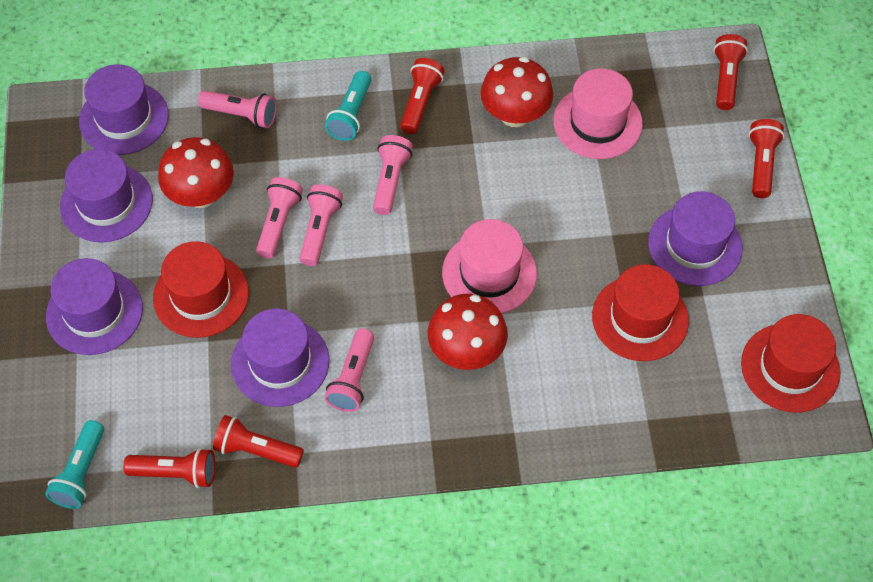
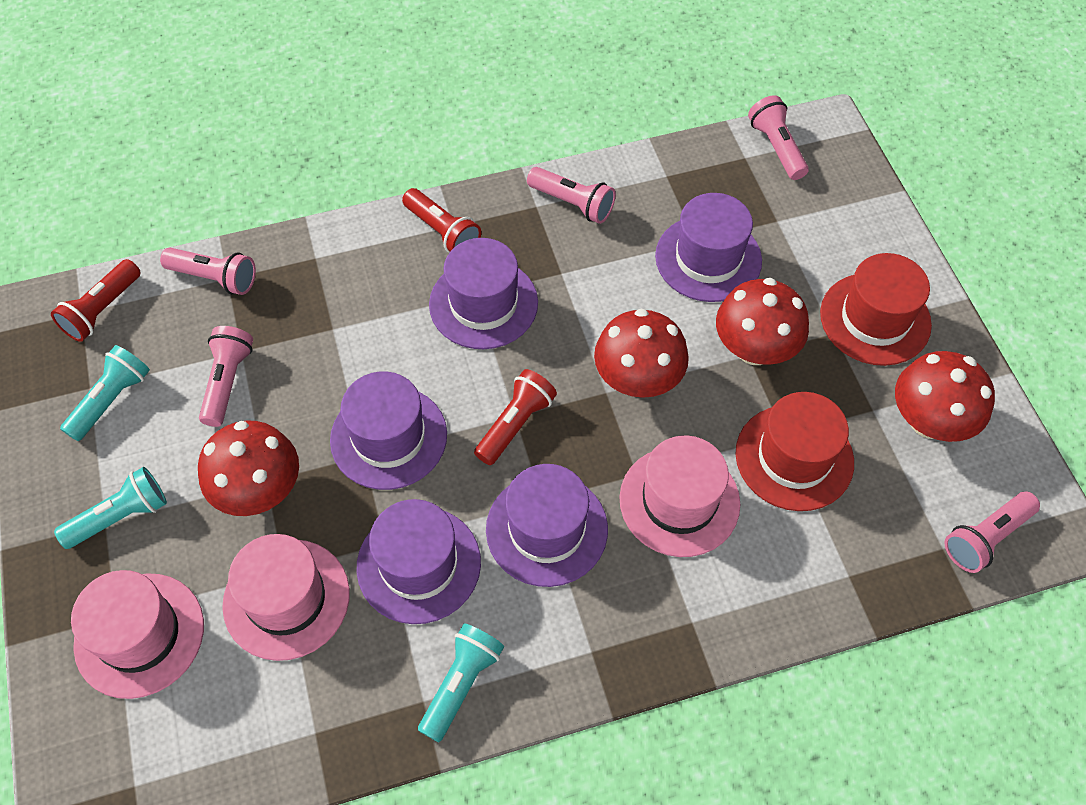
pink hat: [442,219,537,314] [553,68,643,159] = 2 -> [71,570,204,699] [222,534,350,661] [619,435,740,557] = 3
red flashlight: [123,448,215,488] [213,415,304,468] [400,58,445,134] [713,34,748,110] [748,119,785,198] = 5 -> [51,259,141,342] [402,188,481,253] [474,369,557,465] = 3
red hat: [153,241,249,338] [592,264,689,361] [741,314,841,412] = 3 -> [736,392,854,511] [820,253,932,366] = 2
red mushroom: [158,137,234,208] [428,294,508,370] [481,57,553,127] = 3 -> [198,420,299,516] [594,308,689,398] [716,278,809,365] [895,351,995,442] = 4
turquoise flashlight: [45,420,104,509] [325,71,371,141] = 2 -> [54,467,167,549] [60,345,150,441] [418,623,504,742] = 3

